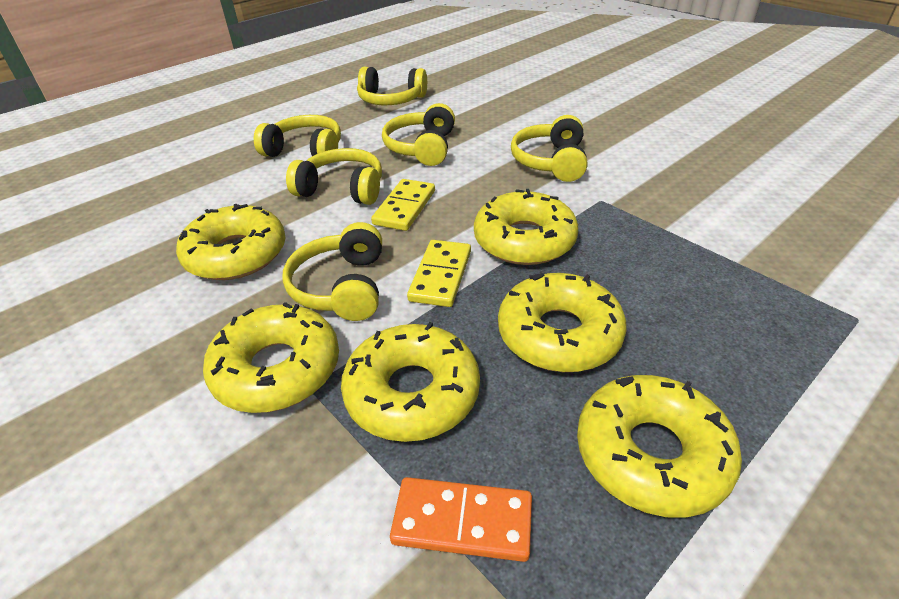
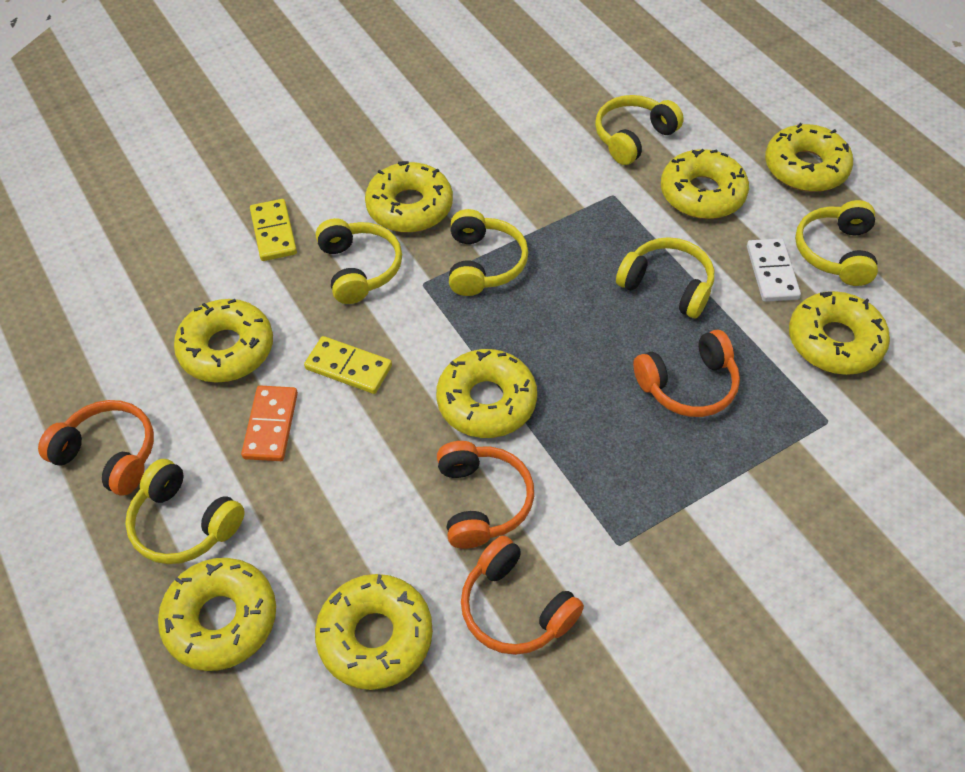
orange headphones: none = 0 -> [38,400,154,496] [437,441,534,549] [461,536,584,655] [633,330,740,417] = 4
white domino: none = 0 -> [747,238,801,302] = 1
yellow donut: [176,204,286,280] [203,302,339,413] [341,322,480,442] [474,189,578,265] [498,273,627,372] [577,375,742,518] = 6 -> [158,558,276,671] [174,299,273,383] [315,574,433,690] [365,161,453,233] [436,349,537,438] [661,149,749,219] [765,123,853,192] [789,291,890,375] = 8

